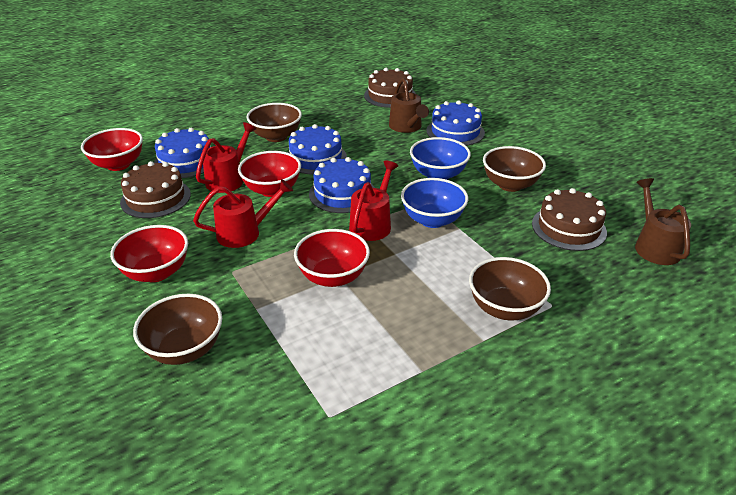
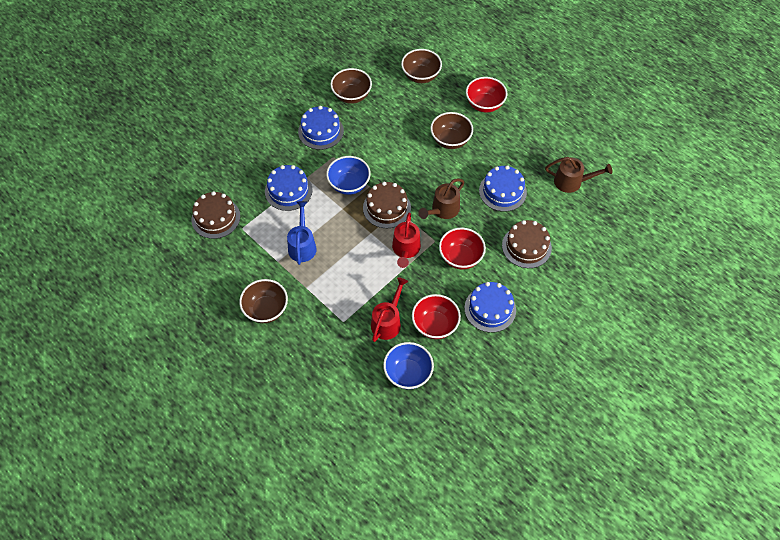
blue watering can: none = 0 -> [287,201,317,265] = 1
red bowl: [81,128,143,171] [110,225,188,282] [238,151,301,197] [294,229,370,287] = 4 -> [412,294,461,339] [439,227,486,269] [466,77,507,113] = 3
red watering can: [193,179,293,248] [196,122,256,193] [349,160,398,241] = 3 -> [371,277,408,342] [392,213,421,268] = 2

